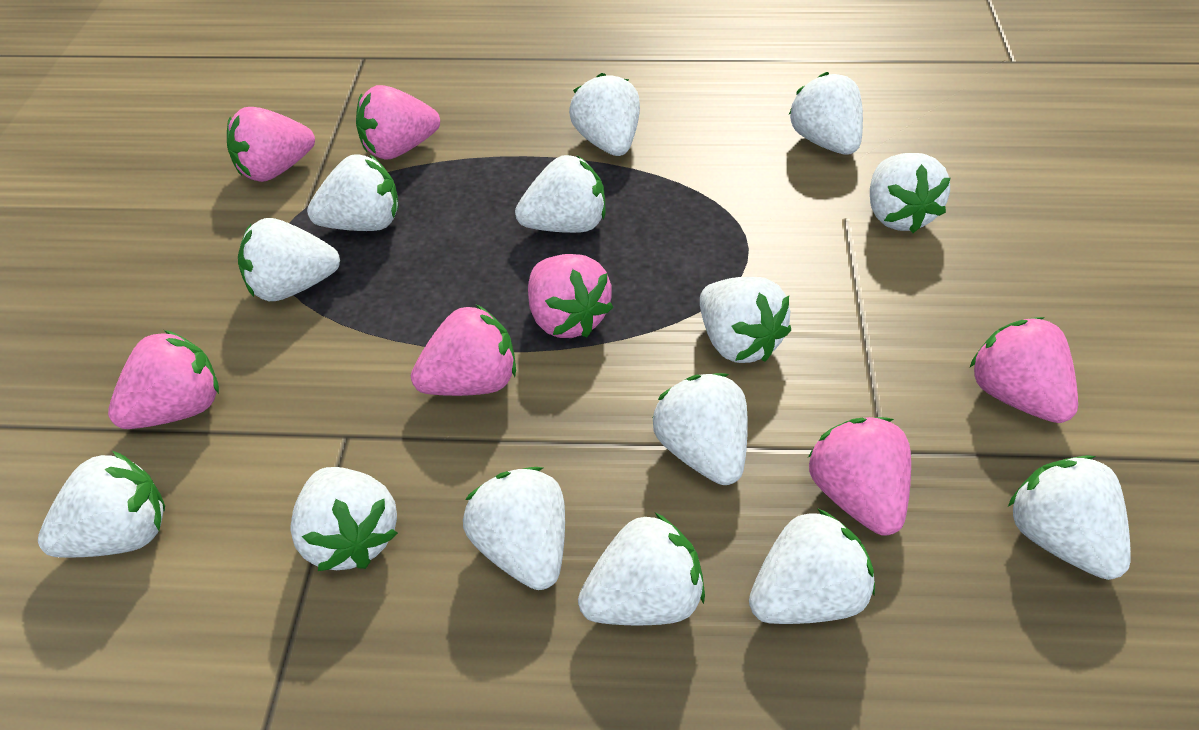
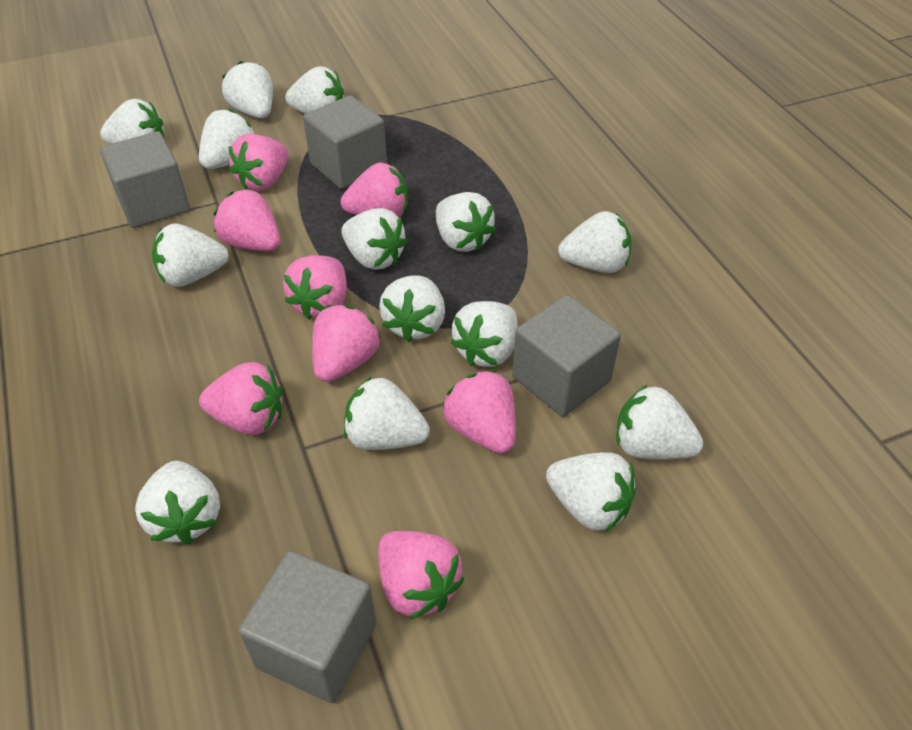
grey cube: none = 0 -> [100,131,190,228] [239,551,376,703] [303,95,387,189] [512,295,621,417] = 4
pink strawberry: [108,330,219,429] [227,107,315,182] [356,85,440,160] [411,304,516,396] [528,254,613,338] [808,417,911,536] [970,317,1078,423] = 7 -> [199,362,283,435] [214,189,280,251] [229,134,289,191] [283,255,347,320] [312,305,380,382] [341,162,408,217] [378,531,464,620] [443,370,516,454] = 8

